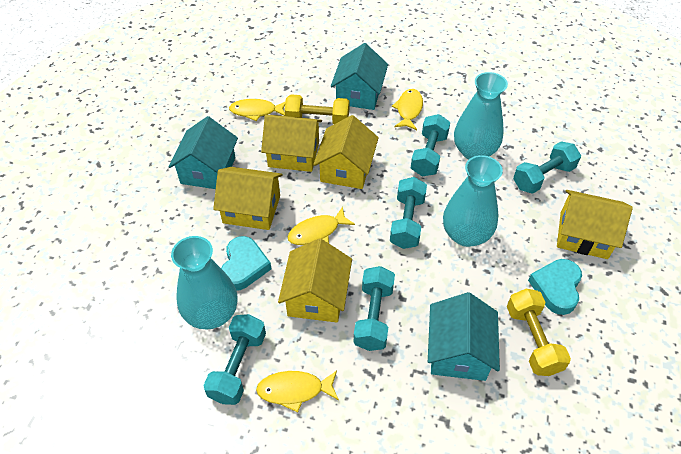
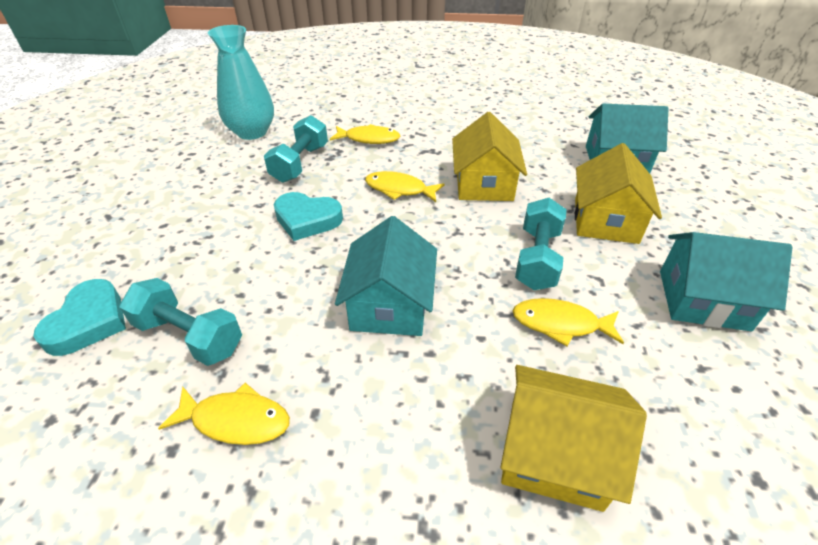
turquoise dumbbell: [203,314,266,405] [354,266,395,351] [390,177,427,249] [411,114,450,177] [513,142,581,194] = 5 -> [120,278,242,366] [264,115,328,183] [515,198,566,290] = 3
turquoise vase: [171,236,237,329] [443,155,503,247] [454,72,508,159] = 3 -> [208,25,274,140] = 1
yellow dumbbell: [285,94,349,124] [507,289,571,376] = 2 -> none = 0
yellow house: [213,167,283,230] [261,115,322,172] [278,238,352,323] [313,115,379,189] [557,190,633,259] = 5 -> [452,112,527,201] [501,365,647,512] [575,143,662,244] = 3

